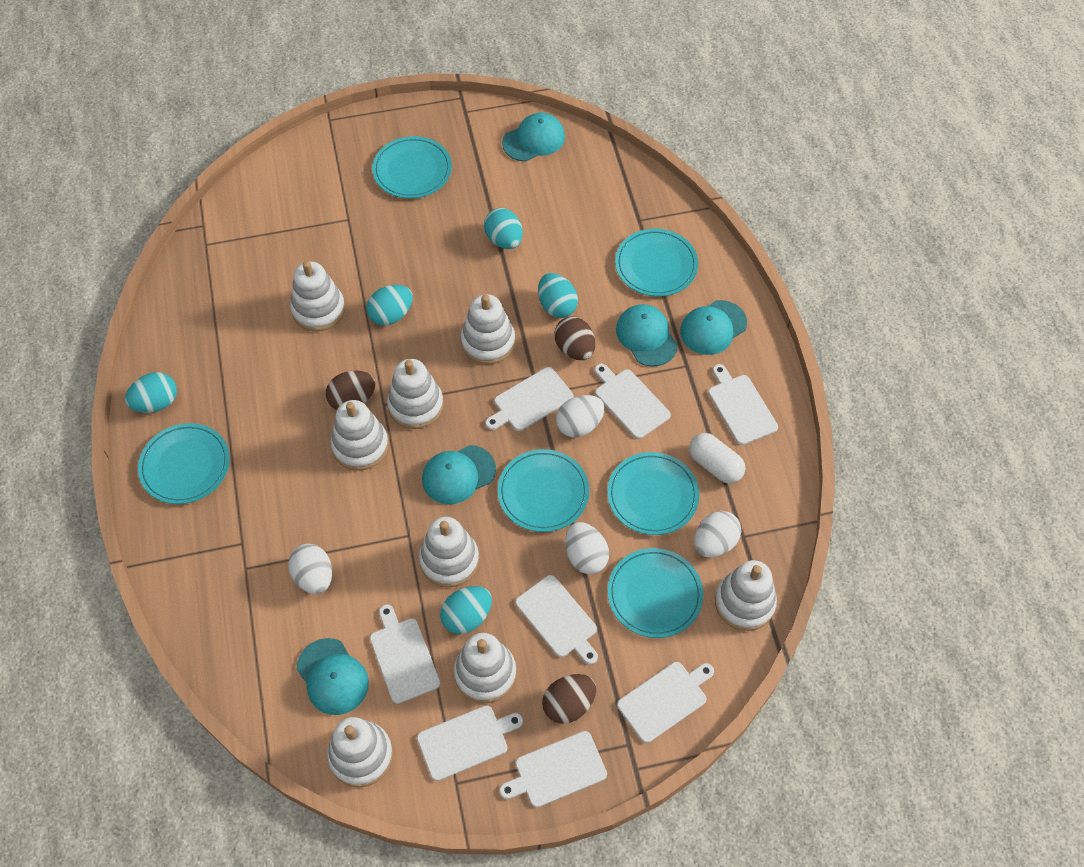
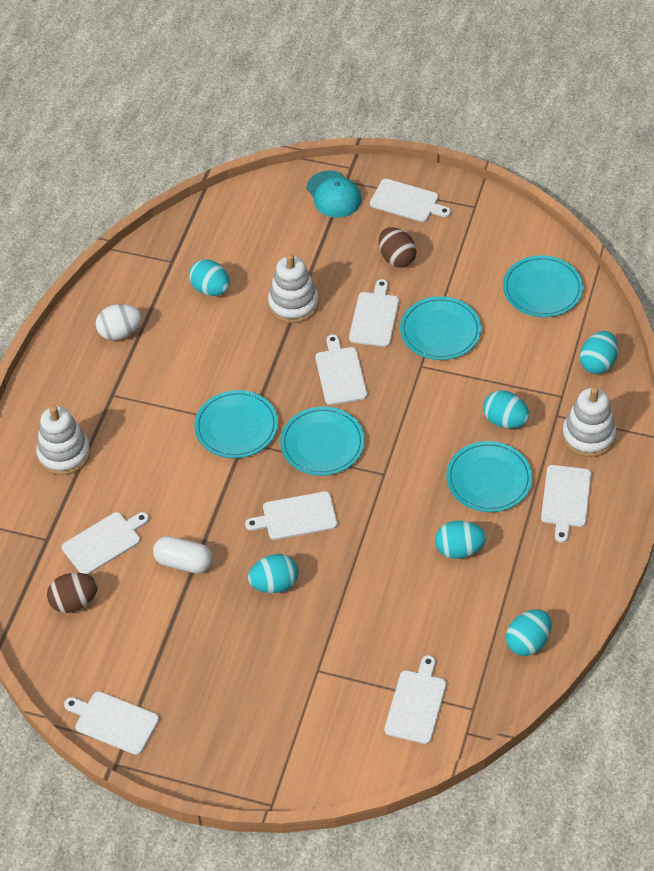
brown egg: [326,371,376,410] [542,674,596,724] [555,316,595,360] = 3 -> [47,573,98,613] [379,227,417,268] = 2
turquoise cap: [297,638,369,715] [422,445,496,505] [502,113,565,161] [616,304,678,367] [680,300,747,355] = 5 -> [306,170,362,218] = 1
turquoise egg: [125,372,177,413] [366,285,413,326] [440,586,492,634] [484,208,523,249] [538,273,578,318] = 5 -> [189,259,230,296] [248,554,299,593] [435,521,486,559] [483,390,530,428] [506,609,552,656] [580,331,618,374] = 6
turquoise plate: [138,423,230,504] [372,136,452,199] [498,449,589,532] [607,452,699,535] [608,548,703,638] [615,228,698,297] = 6 -> [194,390,278,458] [280,406,365,476] [400,296,481,360] [446,441,532,512] [503,255,583,317] = 5
white egg: [288,544,332,594] [556,395,605,437] [565,522,609,574] [694,511,741,558] = 4 -> [96,304,142,341] = 1
white stacking toy: [290,261,345,332] [327,717,393,787] [331,400,389,471] [387,359,444,429] [419,517,479,587] [454,633,516,703] [461,294,515,364] [715,560,777,631] = 8 -> [36,406,91,475] [268,254,319,323] [562,387,616,457] = 3

